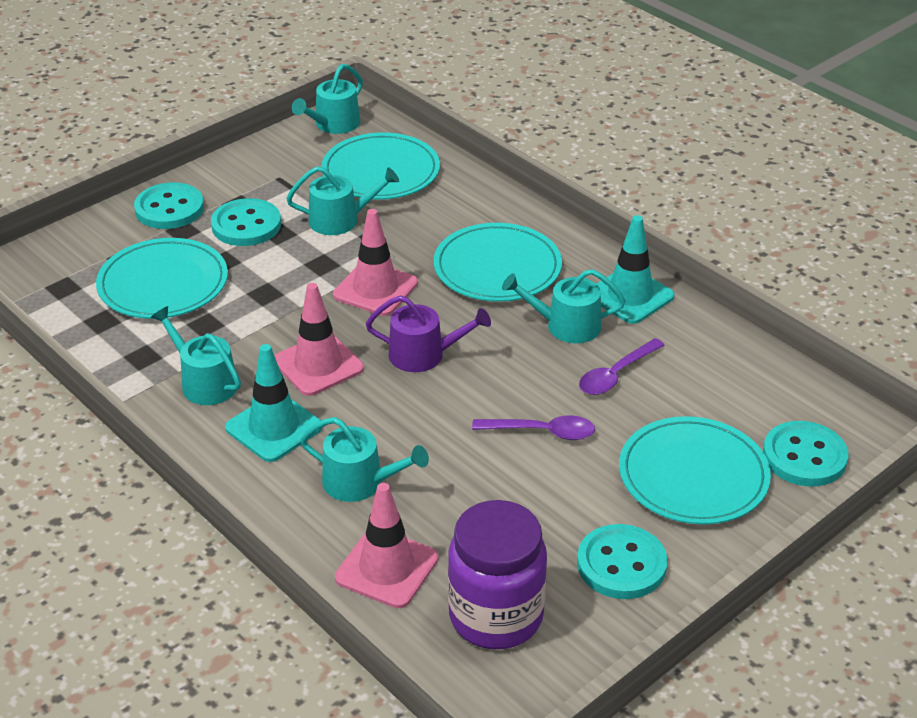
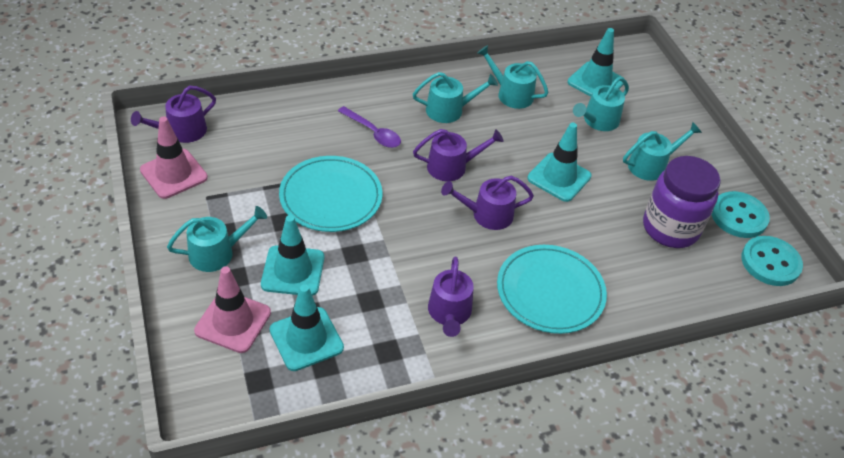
pink traffic cone: [274,283,364,396] [333,209,418,316] [335,483,438,608] = 3 -> [140,116,208,199] [194,266,271,353] = 2
purple spoon: [472,416,595,440] [579,338,665,395] = 2 -> [338,106,401,148] = 1
purple watering can: [366,295,491,372] = 1 -> [131,86,216,143] [413,129,504,181] [428,257,474,337] [441,176,534,230] = 4
turquoise button: [134,182,204,229] [211,198,281,246] [577,524,667,599] [763,421,848,487] = 4 -> [711,191,770,238] [741,236,803,286] = 2
turquoise plate: [96,238,228,319] [321,133,440,200] [433,223,562,302] [619,416,771,524] = 4 -> [279,156,383,232] [497,245,607,334] = 2
turquoise traffic cone: [225,344,323,462] [597,215,675,324] = 2 -> [261,215,324,296] [270,284,344,371] [527,122,592,202] [568,28,624,97] = 4

